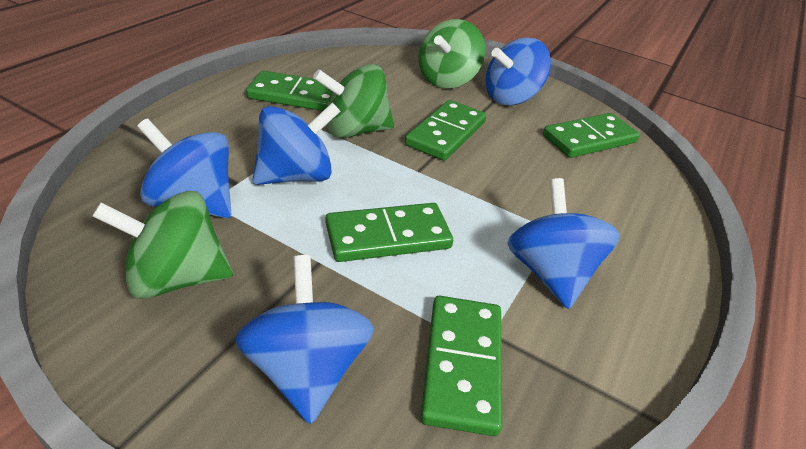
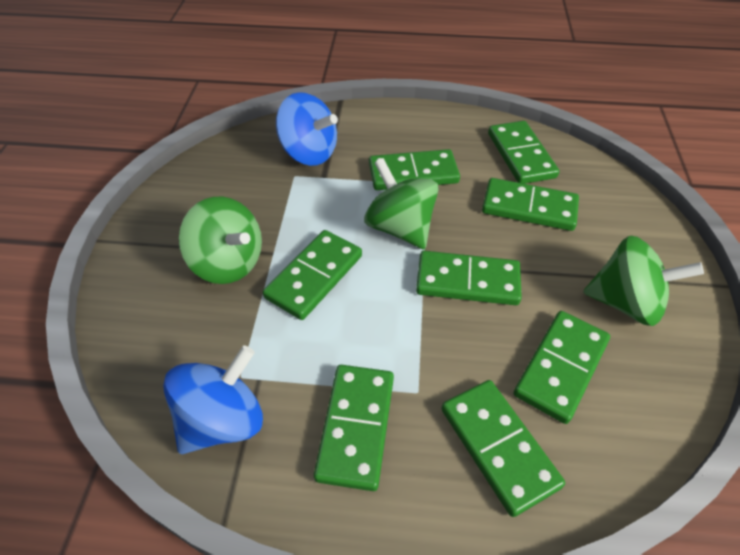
blue spinning top: [137,118,231,218] [235,255,374,424] [253,102,341,185] [485,38,551,105] [507,178,620,309] = 5 -> [163,345,263,454] [276,92,338,166] = 2
green domino: [246,70,334,111] [326,203,453,262] [405,100,486,161] [420,296,502,436] [543,113,640,158] = 5 -> [263,230,362,320] [314,365,394,491] [369,149,460,190] [416,251,522,305] [441,380,565,517] [482,178,579,231] [488,121,559,184] [514,311,610,424] = 8

